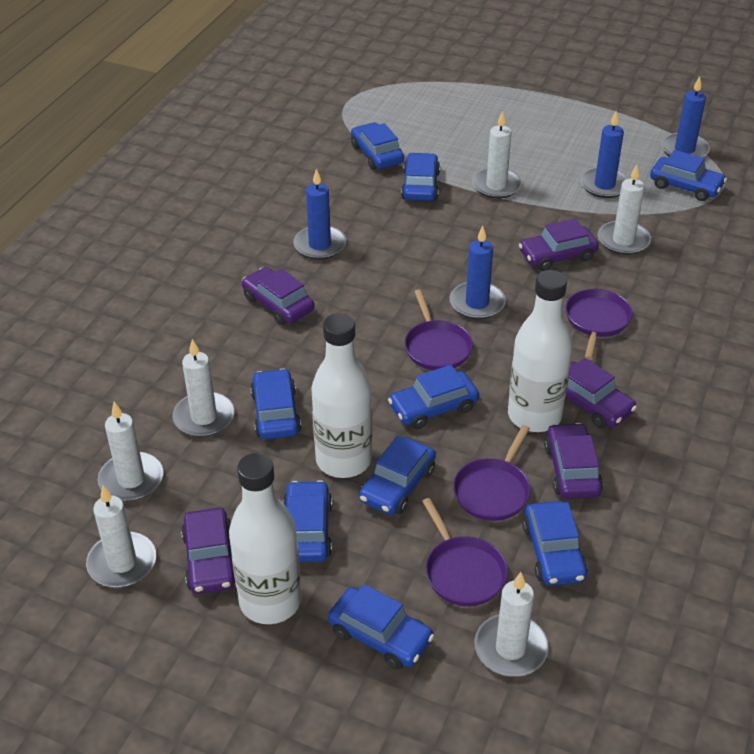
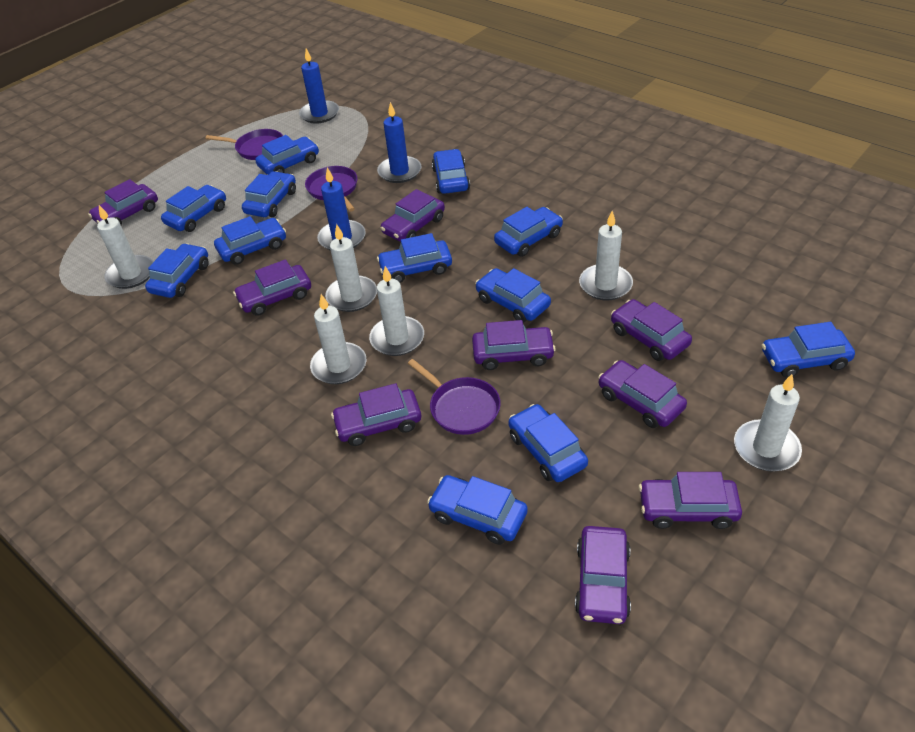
blue candle: [293,169,346,260] [449,226,506,319] [580,111,629,198] [661,76,710,158] = 4 -> [299,48,339,124] [317,167,366,251] [377,102,421,183] = 3
blue car: [250,368,301,439] [283,480,332,562] [328,584,434,670] [351,122,404,170] [359,436,436,515] [388,365,479,429] [401,153,440,201] [522,501,588,586] [650,150,727,201] = 9 -> [145,243,209,298] [161,185,226,232] [214,216,286,265] [242,171,296,217] [255,135,319,175] [377,233,452,283] [427,475,528,545] [432,149,470,194] [475,268,551,323] [494,207,563,257] [508,404,588,482] [762,322,855,378] = 12
purple car: [181,508,235,594] [242,267,315,325] [519,218,599,271] [544,423,603,499] [565,358,637,429] = 5 -> [88,179,158,226] [233,259,311,316] [331,383,421,446] [381,189,445,242] [472,320,556,370] [575,526,631,624] [598,360,687,428] [611,299,692,361] [639,472,742,529] = 9
purple pan: [405,289,473,370] [422,498,508,606] [453,425,531,521] [565,289,633,360] = 4 -> [205,129,283,160] [305,166,357,212] [408,359,501,435] = 3
white bottle: [229,453,302,624] [311,313,372,478] [508,270,573,432] = 3 -> none = 0

